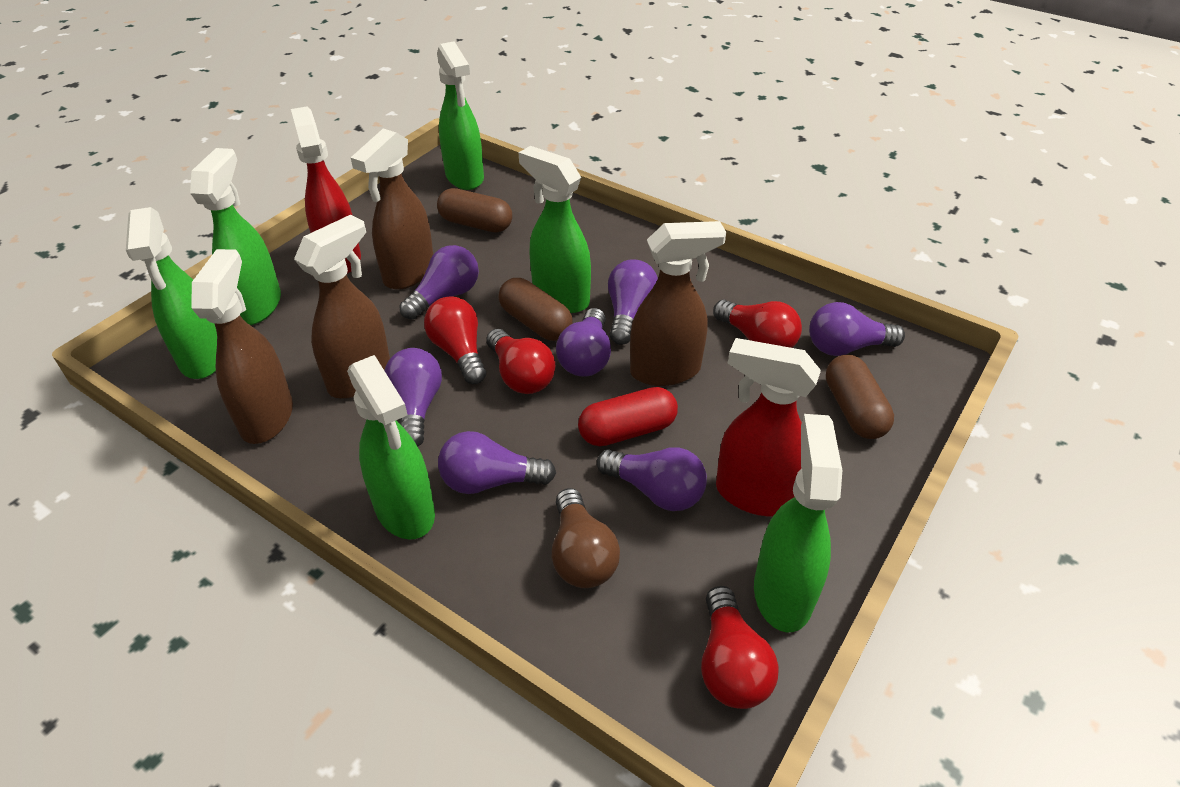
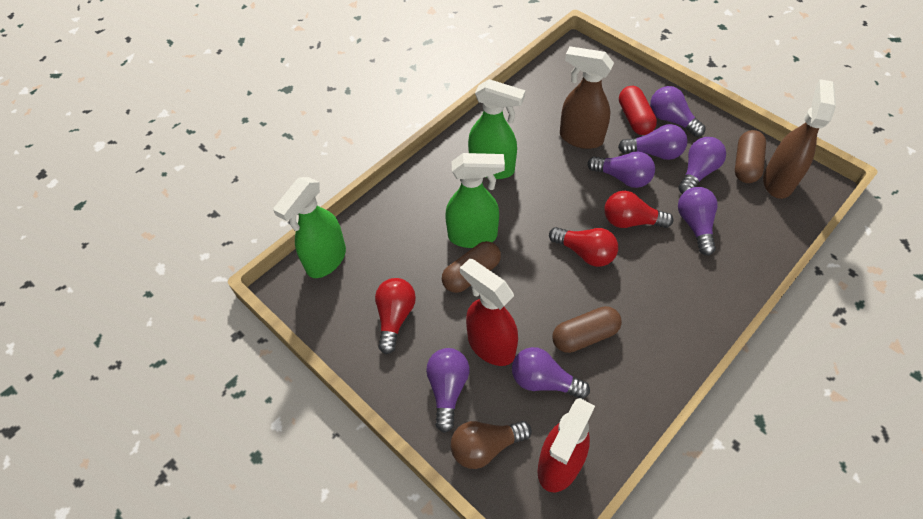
brown spray bottle: [191,249,293,444] [294,215,390,399] [351,129,433,290] [630,221,726,386] = 4 -> [560,46,614,149] [763,79,836,199] = 2
green spray bottle: [126,207,217,379] [190,148,281,325] [347,355,435,539] [437,41,484,190] [518,146,591,313] [754,414,842,633] = 6 -> [273,177,346,278] [445,153,505,248] [468,79,525,179] = 3
red light bulb: [424,296,486,384] [486,329,555,394] [701,586,778,709] [713,300,802,348] = 4 -> [375,278,416,354] [549,227,618,267] [604,191,673,228] = 3

